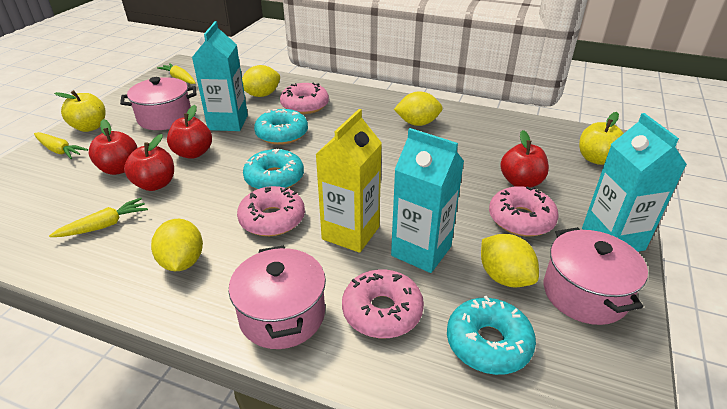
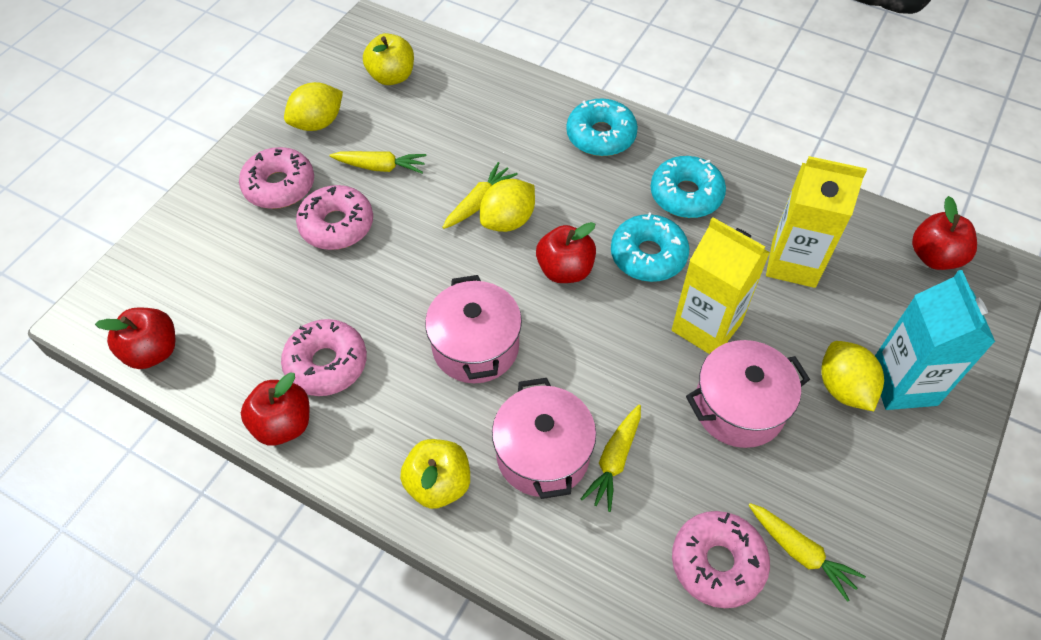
turquoise carton: [192,21,248,131] [391,128,464,273] [582,113,687,252] = 3 -> [875,270,995,410] = 1
yellow carrot: [34,132,88,159] [49,198,148,237] [157,63,196,84] = 3 -> [329,151,426,173] [442,162,518,229] [581,404,641,512] [749,503,866,602] = 4
yellow carton: [315,109,382,253] = 1 -> [672,217,770,354] [766,156,867,288] = 2
yellow lemon: [151,219,203,271] [242,65,280,97] [394,91,443,126] [481,234,539,287] = 4 -> [284,82,343,131] [480,179,535,232] [822,341,884,411] = 3

